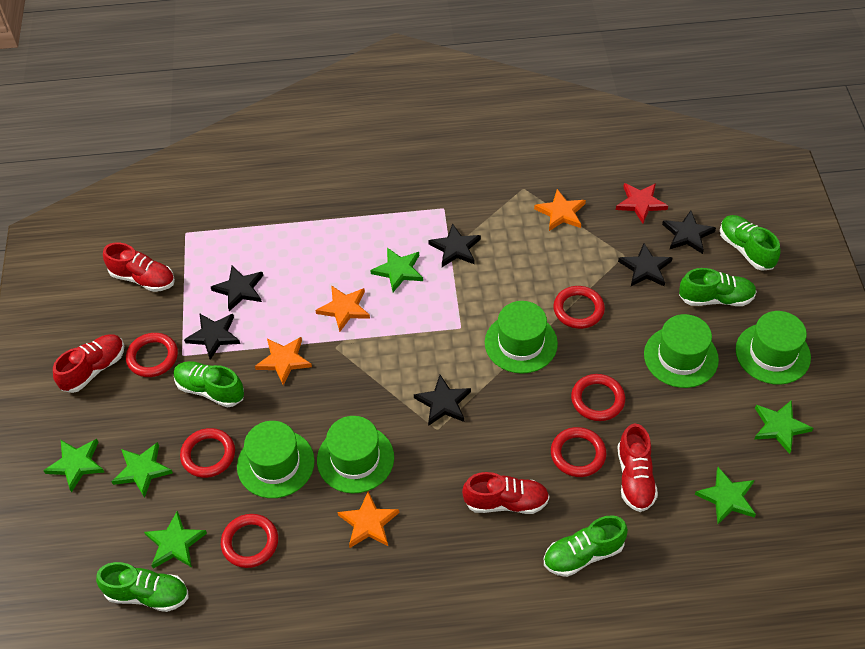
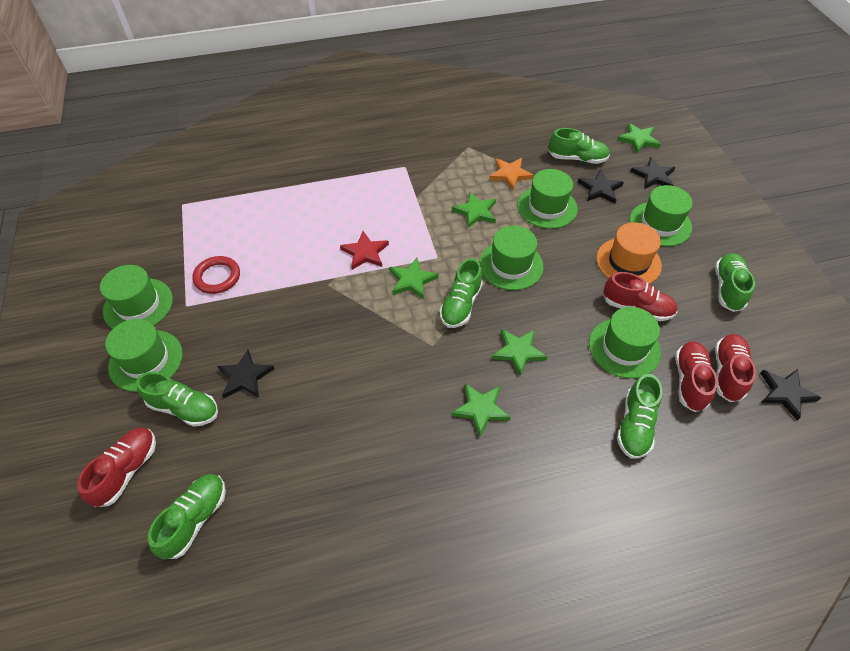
black star: [184,313,240,360] [211,266,263,311] [414,375,471,426] [428,223,481,267] [618,243,673,286] [662,211,716,254] = 6 -> [217,349,274,398] [578,169,624,203] [630,157,676,189] [760,369,821,421] = 4
green hat: [237,421,315,498] [317,416,394,493] [485,301,558,374] [644,314,719,388] [735,311,811,385] = 5 -> [100,265,173,329] [105,319,183,392] [479,226,544,290] [517,169,578,229] [589,307,661,379] [630,185,693,246] = 6
green shoe: [96,562,189,612] [174,361,244,407] [544,515,628,577] [679,268,757,306] [720,215,781,271] = 5 -> [136,372,218,427] [148,474,226,559] [440,258,483,328] [548,128,610,164] [617,374,662,459] [715,253,755,312] = 6
green star: [43,439,104,492] [111,442,173,498] [144,511,207,569] [370,248,423,292] [695,467,756,524] [754,400,813,454] = 6 -> [389,258,439,299] [451,384,511,437] [452,192,496,228] [492,329,548,376] [617,123,661,154] = 5
orange hat: none = 0 -> [596,222,662,284] = 1
orange star: [255,337,312,385] [316,285,370,332] [338,491,399,548] [534,189,586,231] = 4 -> [489,158,534,190] = 1
red ring: [126,333,178,377] [180,428,235,478] [221,514,278,568] [551,427,606,477] [553,286,605,329] [571,374,625,421] = 6 -> [192,256,240,294] = 1

